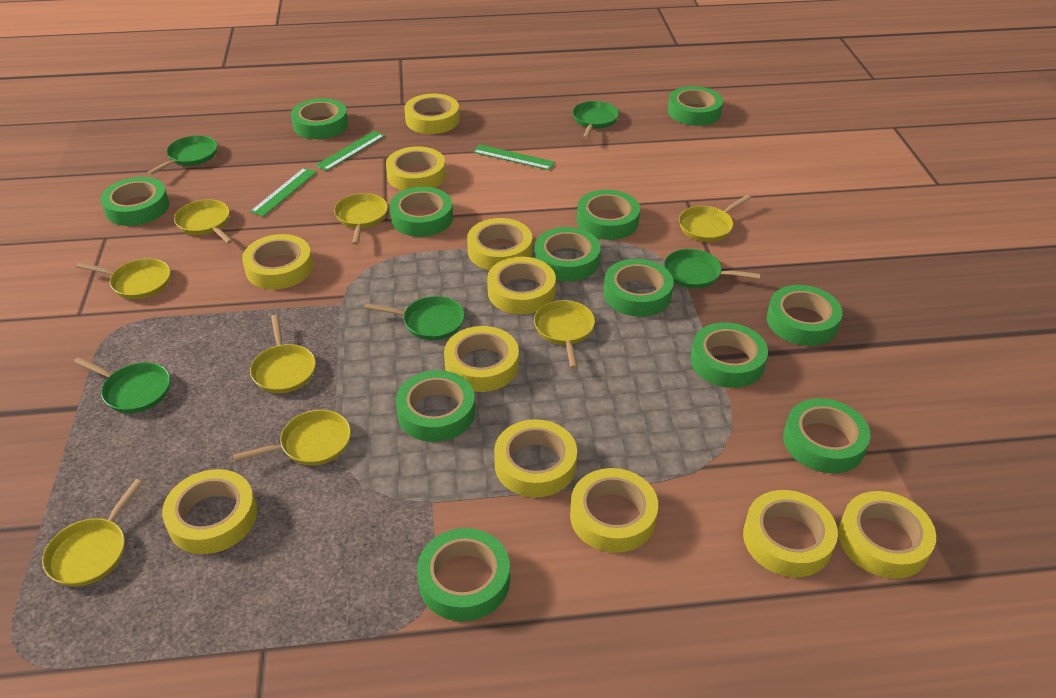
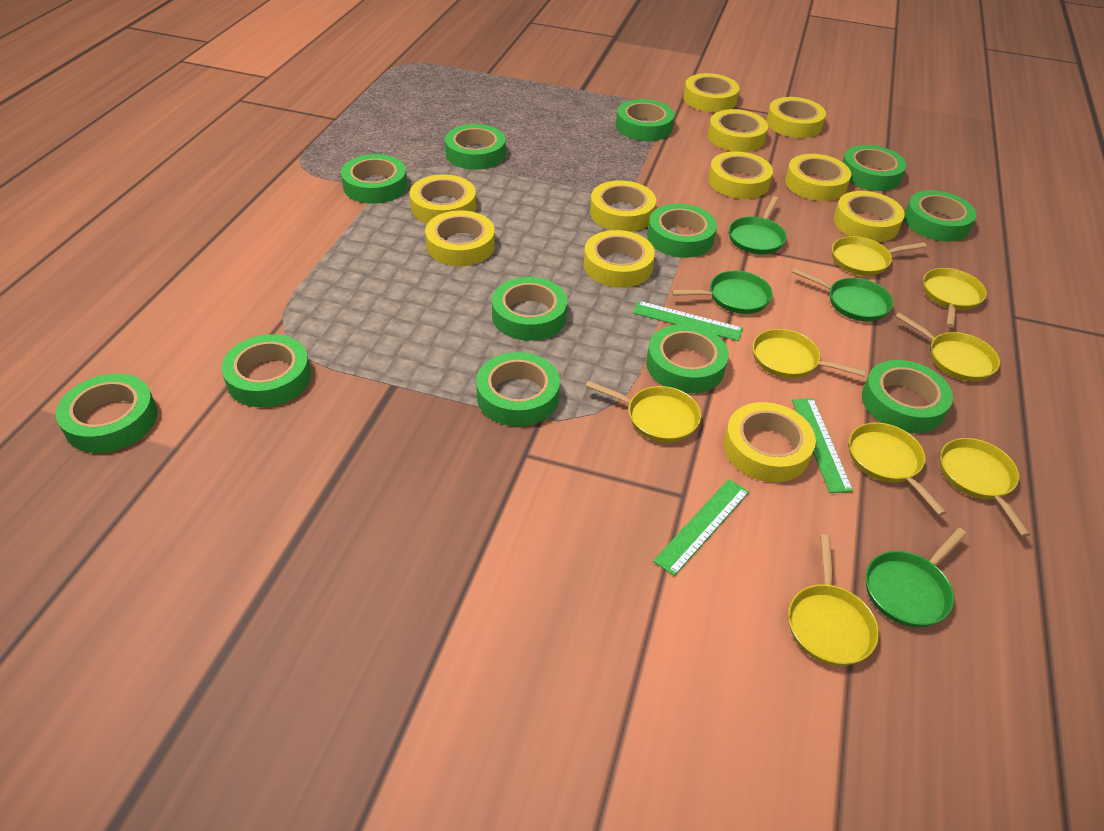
green pan: [74,357,170,413] [147,135,217,175] [364,296,465,340] [572,101,619,139] [664,249,760,289] = 5 -> [671,271,773,314] [729,196,787,255] [792,268,893,321] [866,528,966,627] = 4

